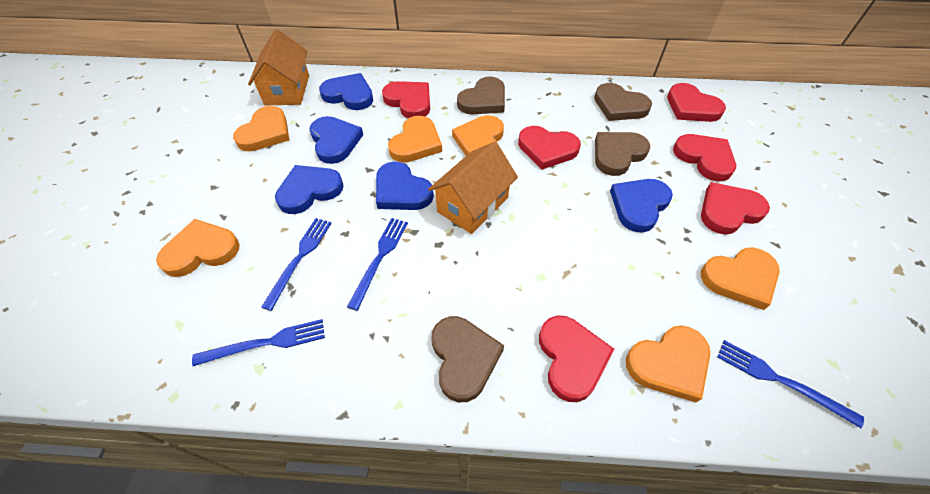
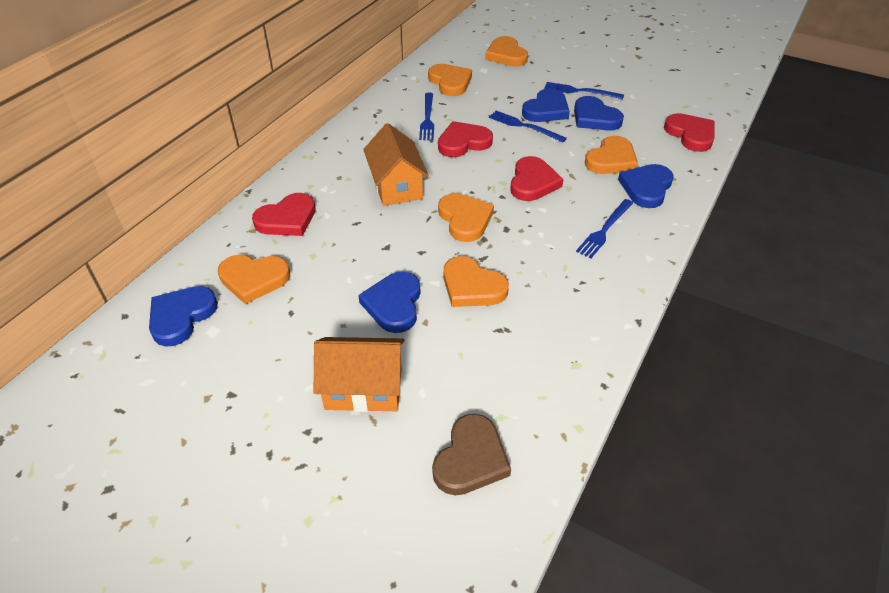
brown heart: [431,316,504,402] [457,76,505,114] [594,83,652,121] [595,132,650,176] = 4 -> [432,414,511,495] = 1
red heart: [382,81,430,118] [518,126,581,170] [539,315,614,402] [667,83,726,122] [673,134,736,181] [701,182,770,235] = 6 -> [252,193,316,236] [438,121,493,157] [510,156,564,201] [664,113,714,152] = 4

